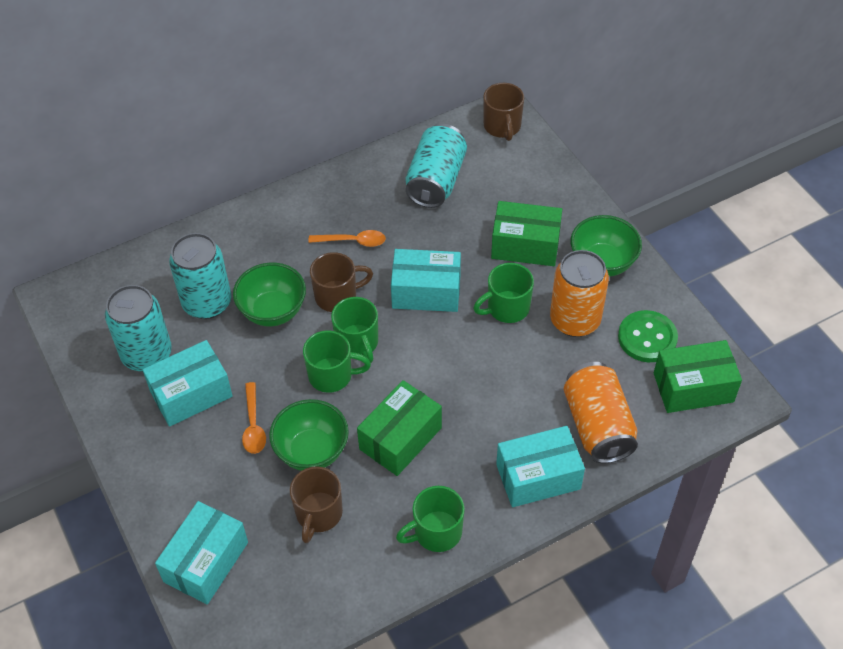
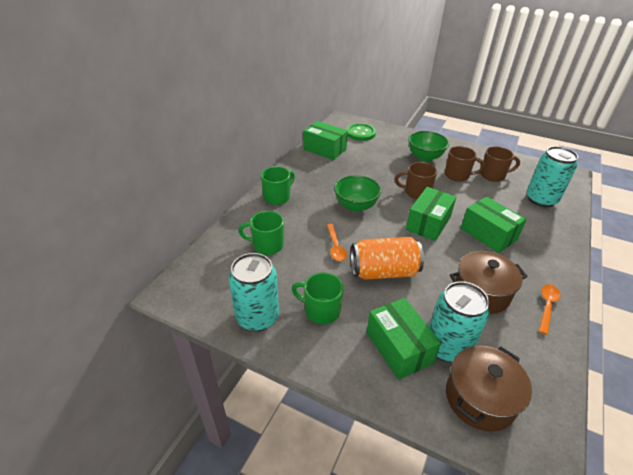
brown pot: none = 0 -> [446,346,532,432] [450,251,528,314] = 2
green bowl: [233,263,306,326] [269,399,349,471] [571,215,642,277] = 3 -> [334,175,382,212] [408,131,449,162] = 2
green box: [357,380,442,476] [491,201,562,266] [654,340,742,413] = 3 -> [303,121,348,160] [367,298,441,380] [406,187,456,241] [461,196,527,253] = 4
green mug: [303,330,371,393] [331,297,378,363] [396,486,465,552] [473,263,534,323] = 4 -> [238,211,284,255] [261,167,295,205] [292,273,344,325] = 3
orange can: [550,250,609,337] [564,362,638,463] = 2 -> [351,237,424,280] = 1
turquoise box: [143,340,233,427] [155,501,248,604] [391,249,461,312] [496,426,585,507] = 4 -> none = 0

